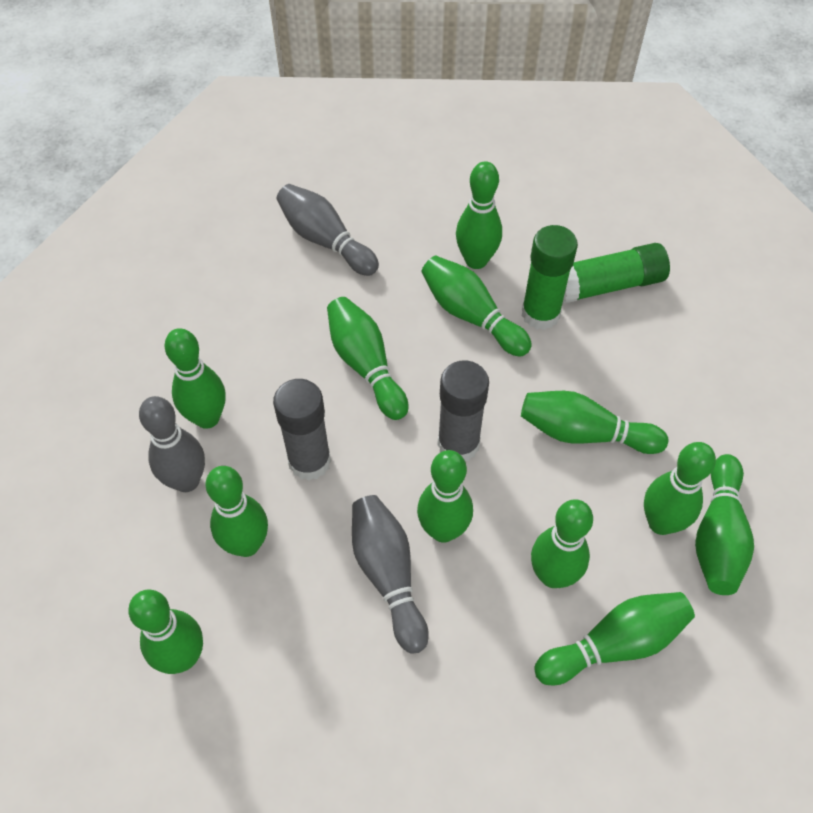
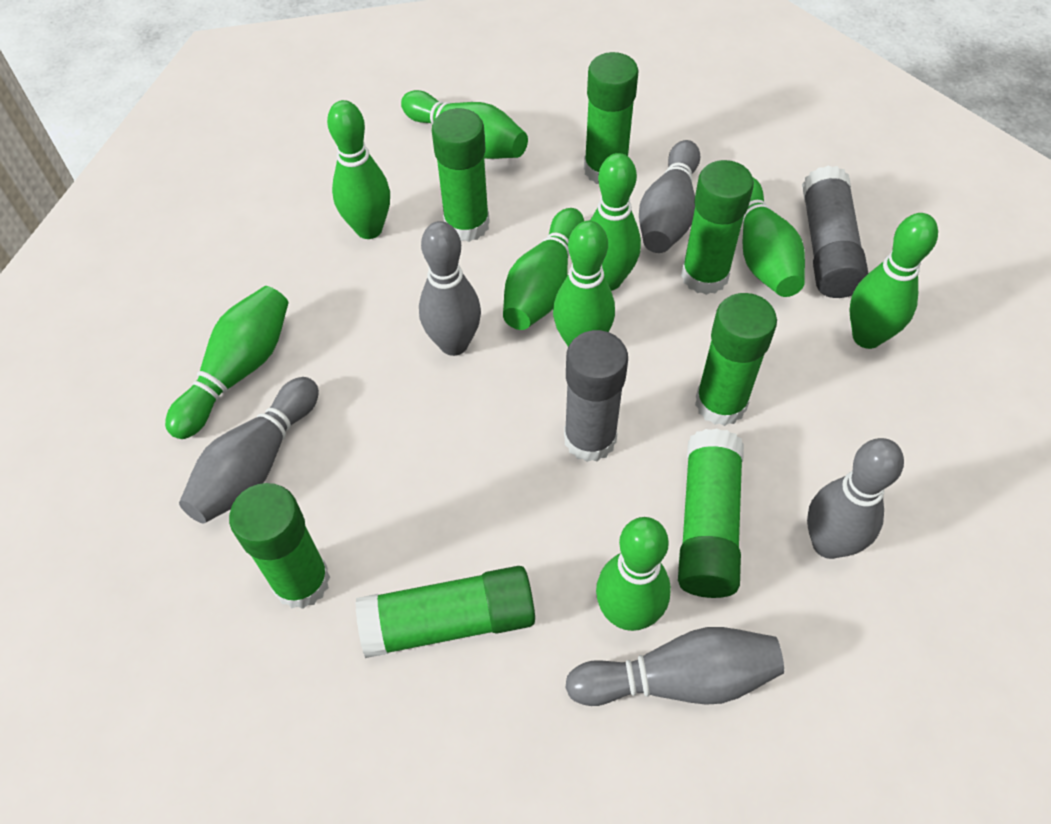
green bowling pin: [128,590,203,674] [164,328,226,429] [206,466,268,557] [327,297,408,420] [417,450,473,543] [421,256,532,357] [456,161,502,269] [521,391,668,454] [531,499,593,588] [534,592,695,685] [644,442,716,535] [695,454,754,595] = 12 -> [165,286,289,439] [327,100,390,239] [401,90,528,159] [503,208,584,330] [553,221,615,346] [590,153,641,291] [596,517,671,631] [742,177,805,297] [849,213,938,349] = 9
green glue stick: [522,225,578,330] [563,243,670,304] = 2 -> [229,483,330,609] [355,566,535,658] [432,108,490,242] [584,52,639,184] [678,428,744,598] [681,160,754,295] [695,293,777,426] = 7
grey bowling pin: [139,396,205,492] [277,184,379,276] [352,495,429,653] = 3 -> [179,377,319,523] [419,221,481,356] [565,627,784,706] [639,140,700,253] [807,438,904,559] = 5

